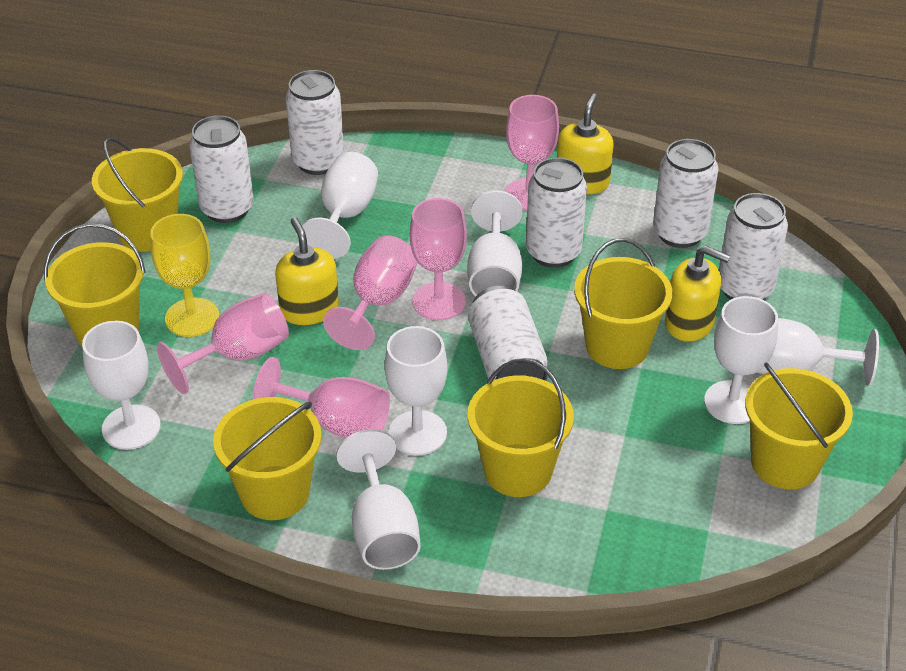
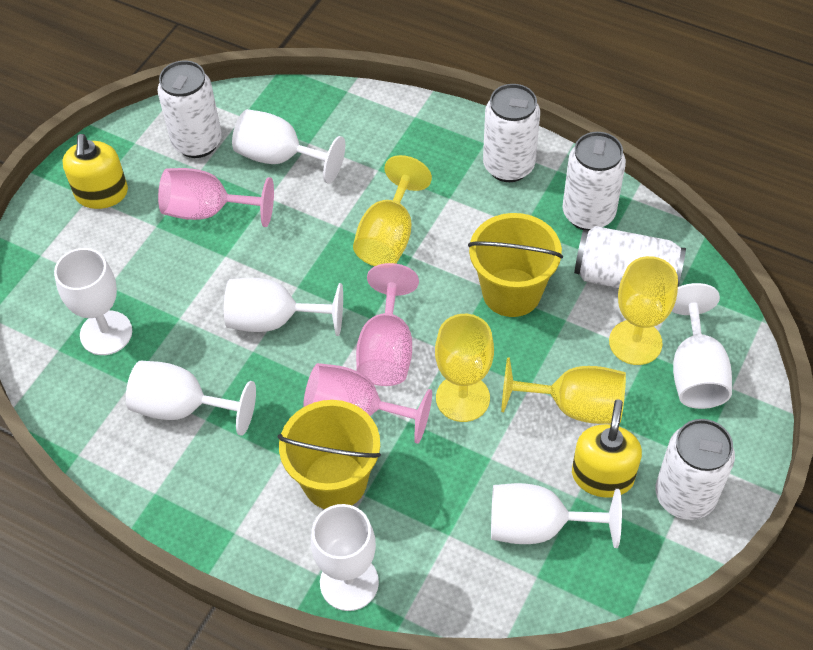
pink goblet: [157,293,289,394] [253,357,390,438] [323,235,418,350] [410,198,467,320] [505,95,559,211] = 5 -> [158,168,274,227] [303,363,432,444] [356,263,419,386] = 3
white can: [189,115,254,223] [286,70,344,175] [468,286,548,381] [526,157,587,268] [653,139,718,248] [719,193,788,300] = 6 -> [157,60,222,158] [483,84,540,182] [562,132,626,231] [574,226,686,288] [656,419,735,520] = 5
yellow bucket: [44,223,146,346] [92,137,183,252] [213,397,322,520] [468,358,574,497] [574,238,672,369] [745,363,853,489] = 6 -> [277,400,381,509] [468,213,563,317] = 2
yellow goblet: [150,214,219,337] = 1 -> [353,155,432,266] [435,314,494,422] [501,357,626,424] [609,256,678,365] = 4
yellow soap dispenser: [275,217,339,325] [557,93,614,194] [665,246,730,341] = 3 -> [62,134,128,209] [572,400,642,498] = 2

